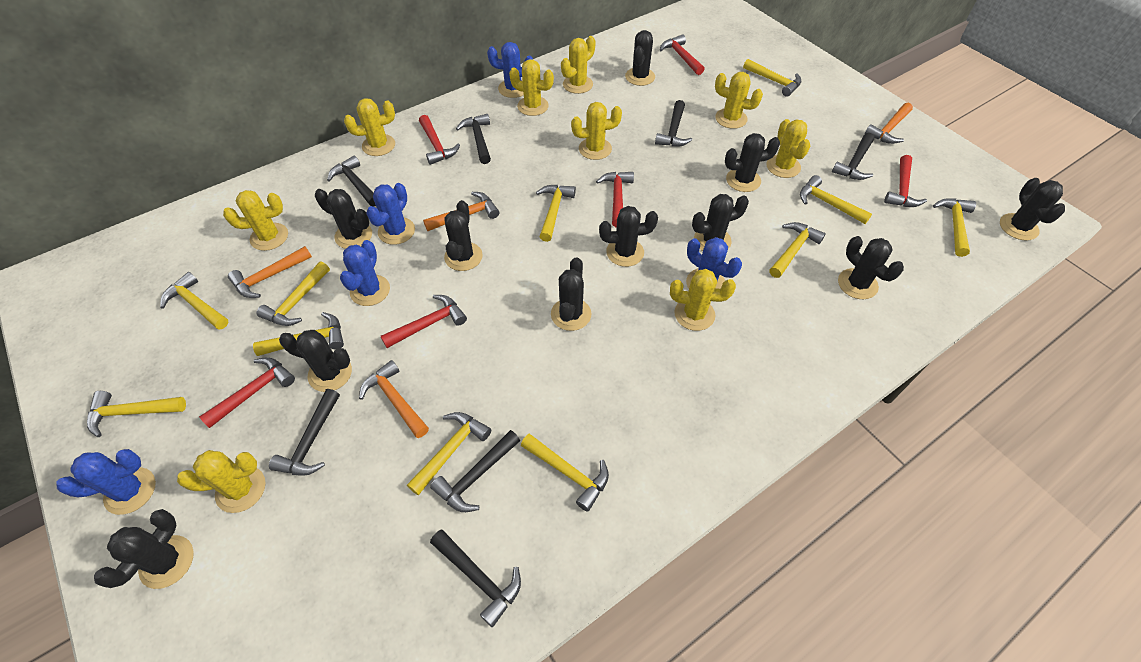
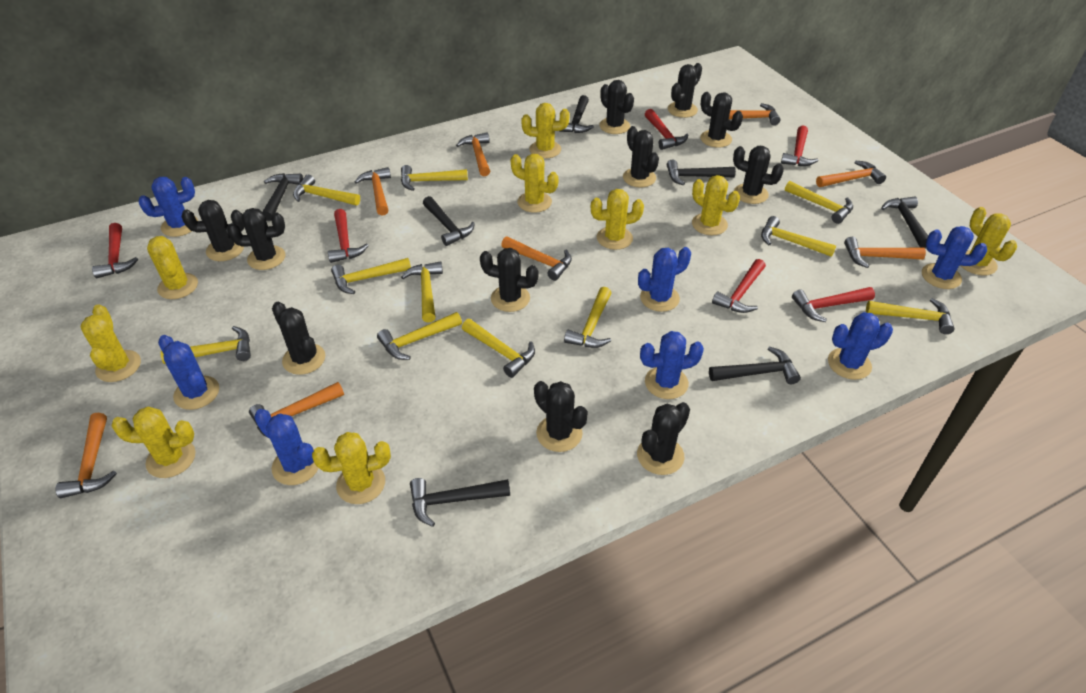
blue cactus: [56,449,156,515] [340,240,390,306] [366,183,415,245] [487,42,534,98] [686,237,742,289] = 5 -> [138,177,198,237] [158,335,219,410] [254,409,319,485] [638,247,691,312] [640,331,704,399] [828,312,893,380] [922,226,987,289] = 7
orange hammer: [228,246,312,298] [359,360,429,438] [423,192,499,231] [865,103,913,144] = 4 -> [56,413,117,498] [249,382,344,437] [355,167,391,216] [456,132,490,176] [501,236,572,281] [729,103,781,125] [816,161,886,187] [844,237,926,268] = 8

